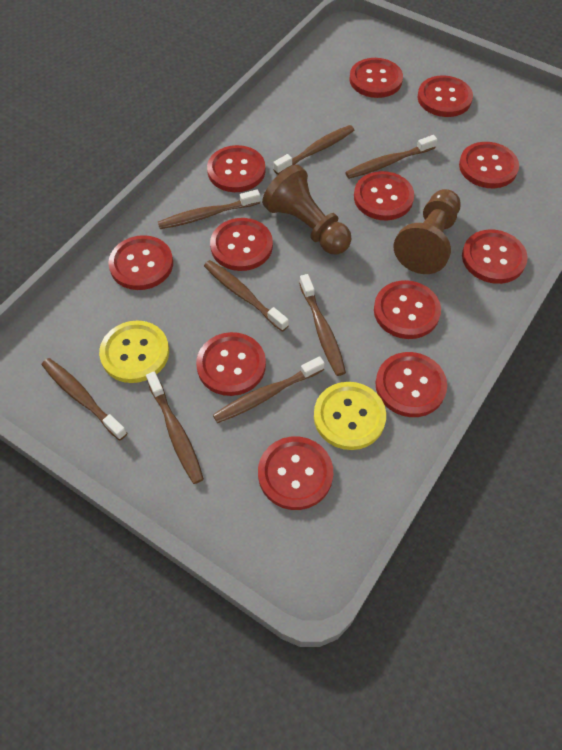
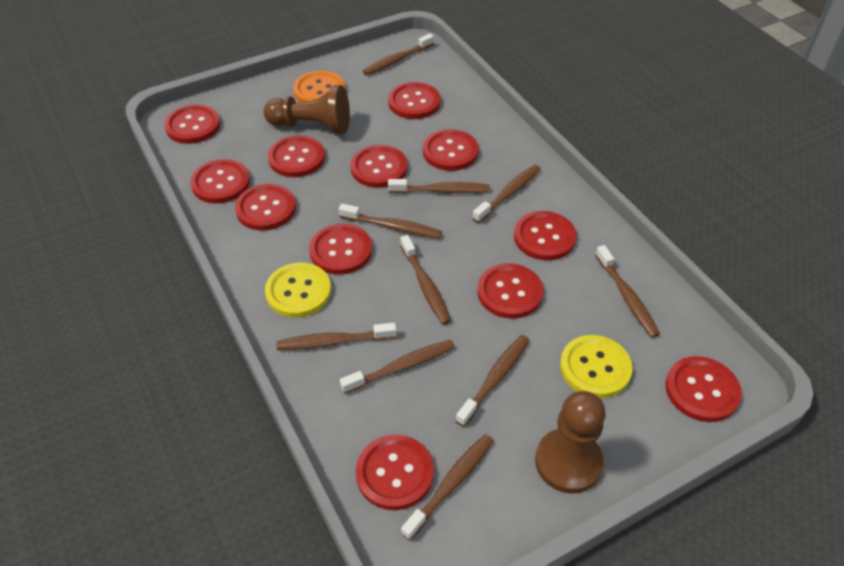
brown toothbrush: [42,358,127,440] [146,372,204,484] [158,189,260,229] [204,260,289,332] [213,357,325,423] [273,125,354,175] [299,274,346,376] [345,135,437,179] = 8 -> [276,323,397,350] [339,204,442,239] [340,340,455,394] [363,33,434,75] [388,179,490,193] [400,235,451,325] [401,434,494,540] [456,335,529,427] [472,165,541,223] [595,245,660,338] = 10
orange button: none = 0 -> [293,71,345,103] = 1

